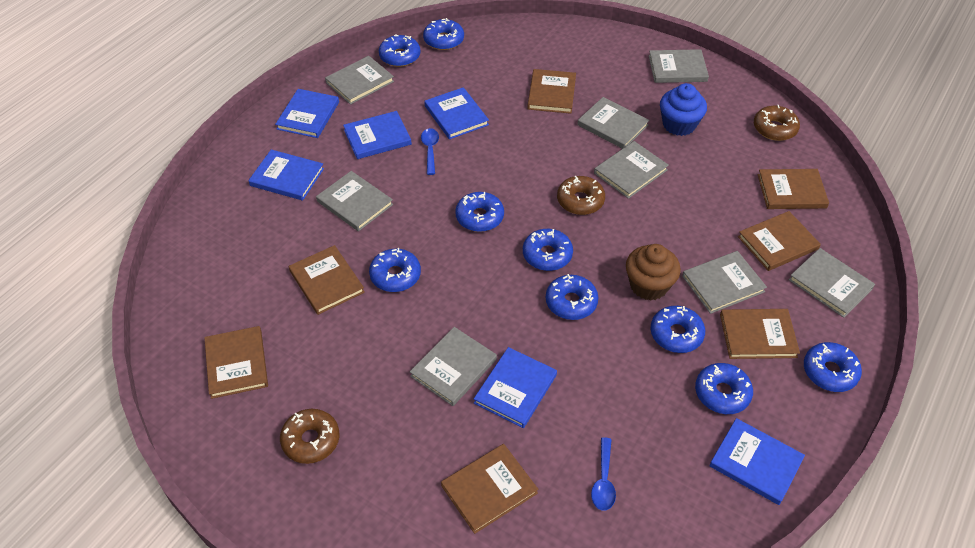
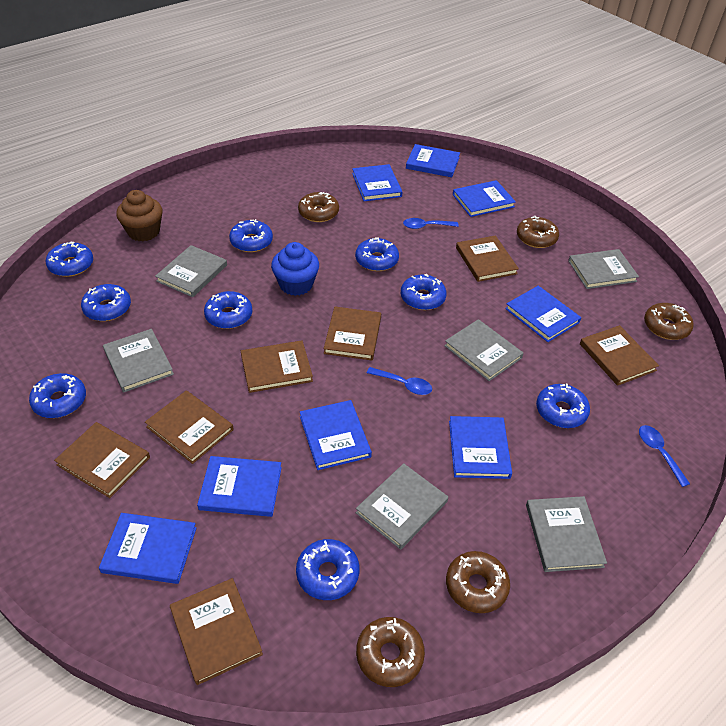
blue book: [248,149,324,201] [275,89,339,138] [343,111,412,159] [424,87,489,139] [474,347,557,428] [709,418,805,505] = 6 -> [99,513,197,584] [197,456,282,517] [300,400,372,470] [352,164,403,201] [406,144,460,177] [449,416,512,479] [453,180,516,217] [505,286,581,342] = 8
blue spoon: [421,128,439,175] [591,437,616,511] = 2 -> [367,367,432,395] [403,218,459,229] [639,425,690,487] = 3
brown donut: [280,409,340,464] [557,176,605,215] [754,105,800,141] = 3 -> [298,192,339,222] [356,617,425,687] [446,551,510,613] [517,216,559,248] [644,303,694,340] = 5
grey book: [316,171,393,232] [325,56,394,105] [410,327,497,406] [577,97,649,149] [594,141,669,199] [649,49,709,83] [682,251,767,314] [789,248,875,318] = 8 -> [103,329,174,392] [155,245,227,297] [356,463,448,550] [444,319,524,381] [526,496,607,572] [568,249,639,289] = 6

